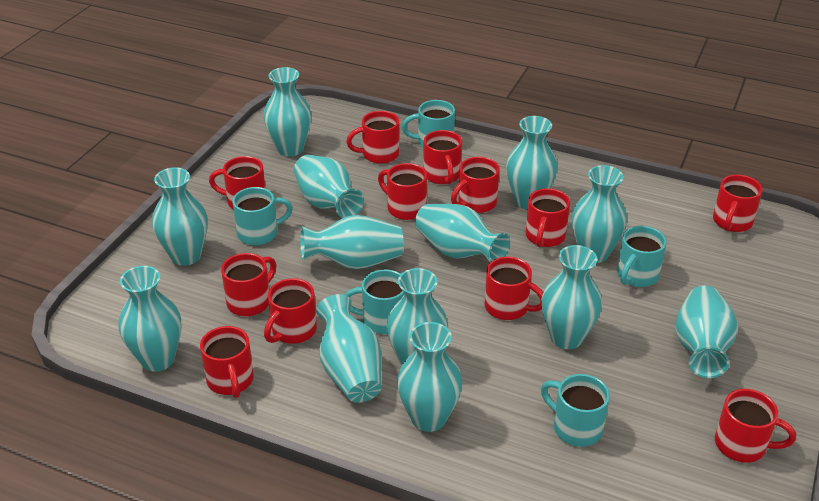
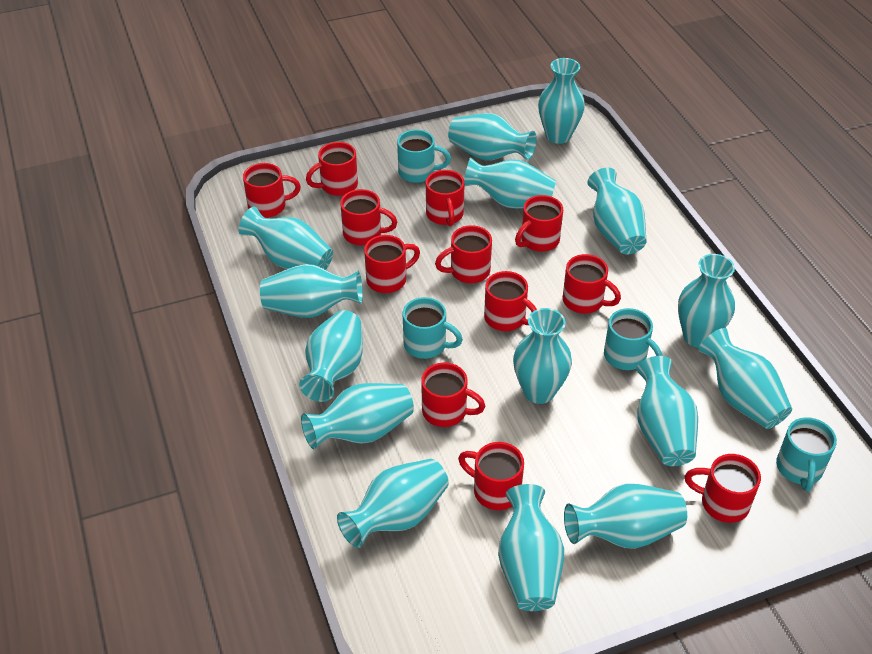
turquoise mug: [232,187,293,246] [344,269,404,334] [402,100,455,148] [541,374,610,447] [617,226,667,287] = 5 -> [397,129,451,183] [403,297,463,359] [604,308,662,370] [776,417,837,492] = 4
turquoise vase: [118,266,181,372] [152,167,208,266] [263,67,312,156] [294,155,364,218] [300,215,403,269] [316,294,382,403] [386,268,448,366] [397,322,462,432] [415,204,510,262] [506,116,557,209] [541,245,602,349] [572,165,627,263] [675,285,738,378] = 13 -> [239,207,333,270] [260,264,363,318] [299,310,363,402] [301,383,414,449] [337,459,449,548] [448,113,537,160] [464,157,556,209] [498,484,564,611] [513,308,572,404] [538,58,585,144] [564,484,687,549] [587,168,647,255] [636,356,698,466] [678,254,735,348] [698,328,792,429] = 15

